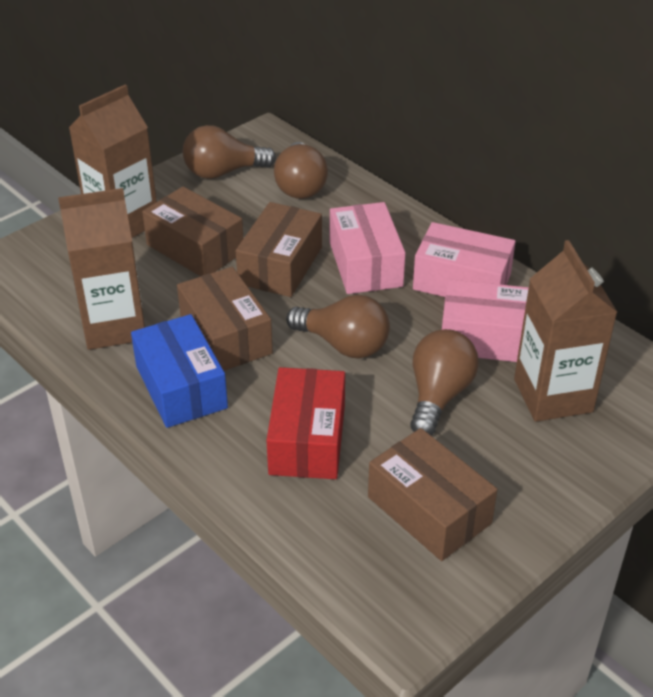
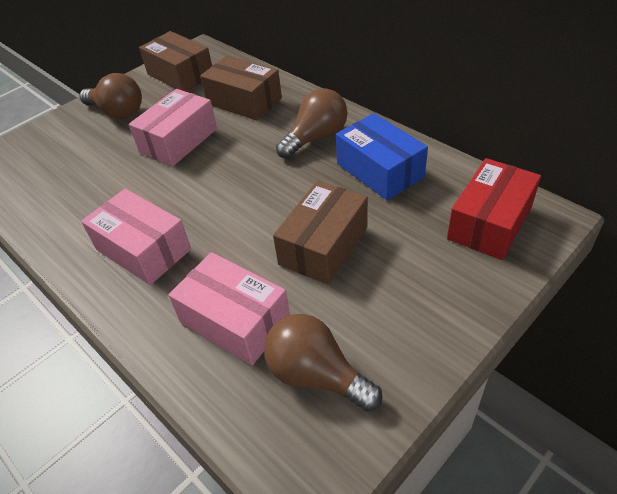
brown box: [142,187,244,276] [177,267,273,371] [236,202,322,297] [368,428,498,561] = 4 -> [139,31,212,92] [200,55,282,120] [273,181,368,285] = 3
brown carton: [58,188,145,350] [69,85,157,238] [514,240,618,422] = 3 -> none = 0
brown light bulb: [183,125,276,179] [274,142,328,199] [286,295,390,358] [410,329,479,435] = 4 -> [80,73,142,119] [264,314,383,412] [276,88,348,159] = 3

